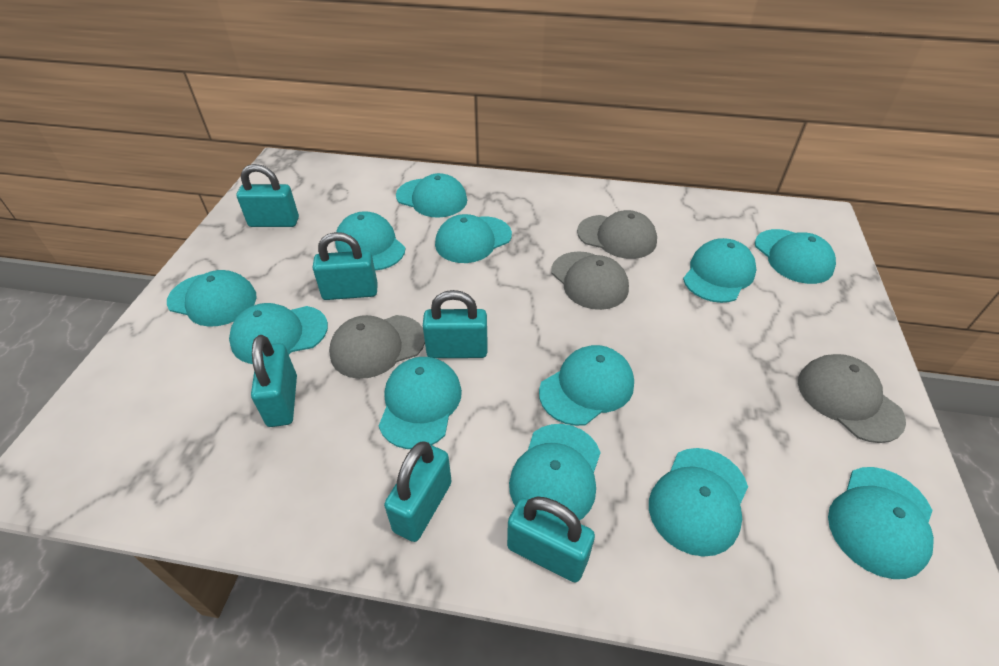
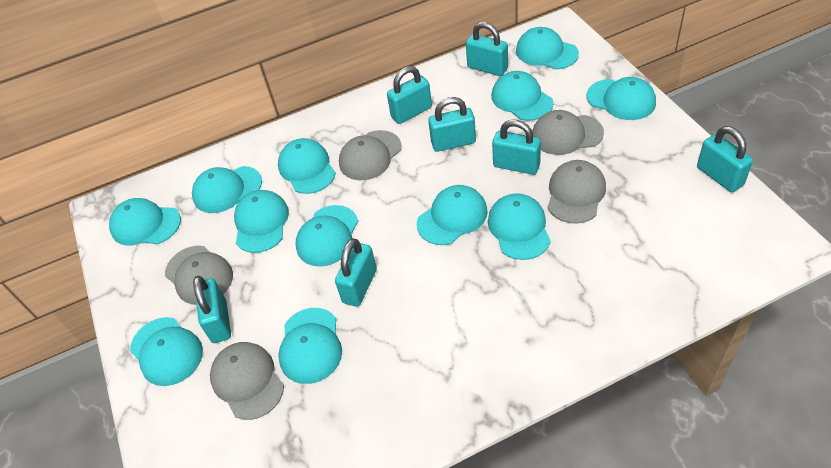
grey cap: [329,315,425,379] [551,251,629,310] [577,210,657,259] [798,354,906,443] = 4 -> [165,246,233,305] [210,342,284,420] [339,130,402,180] [532,110,604,155] [547,160,606,224] = 5
turquoise padlock: [237,164,299,227] [251,335,297,427] [313,232,378,300] [384,442,452,542] [423,290,487,358] [507,496,595,583] = 6 -> [193,276,231,343] [335,238,377,307] [387,66,432,124] [428,97,476,152] [466,22,508,76] [492,120,541,175] [697,126,753,192] = 7

